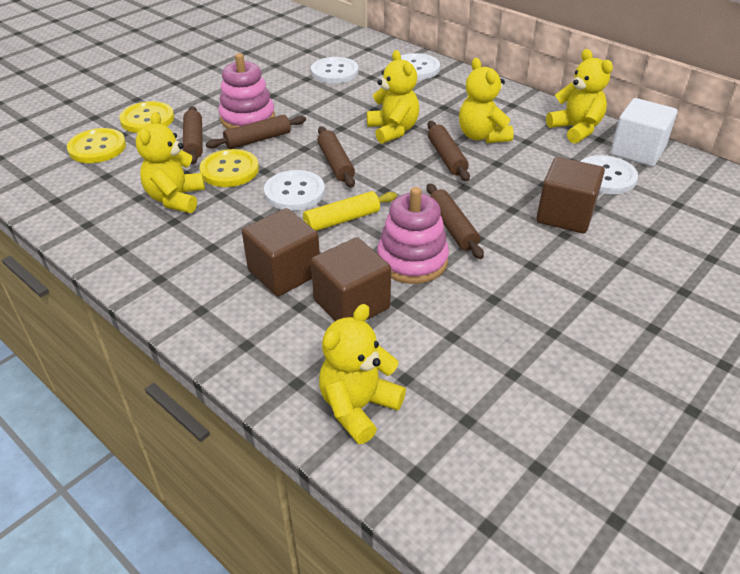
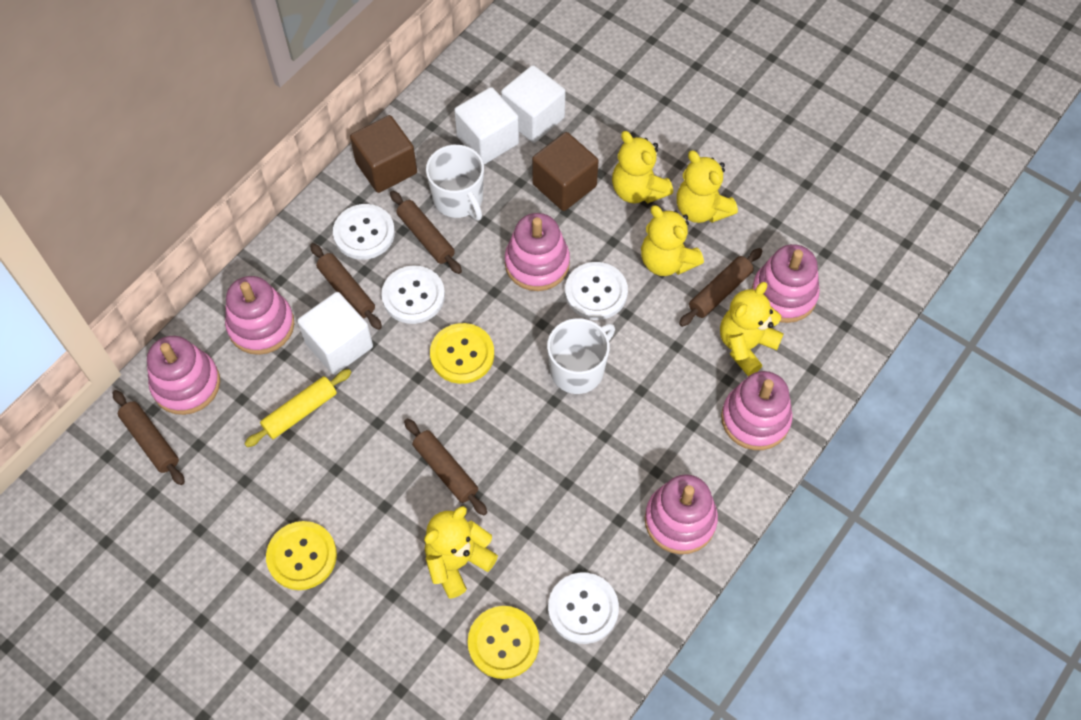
brown cube: [242,208,320,296] [311,237,391,321] [536,157,605,233] = 3 -> [350,115,417,193] [532,132,599,211] = 2
pink stacking toy: [218,53,275,129] [377,187,449,284] = 2 -> [147,336,220,415] [225,276,295,355] [505,213,570,291] [645,474,718,554] [721,371,792,450] [752,244,820,323] = 6
white cube: [610,98,677,167] = 1 -> [297,292,373,375] [454,87,519,164] [501,65,566,143] = 3
white mug: none = 0 -> [426,145,484,221] [547,318,615,394] = 2

